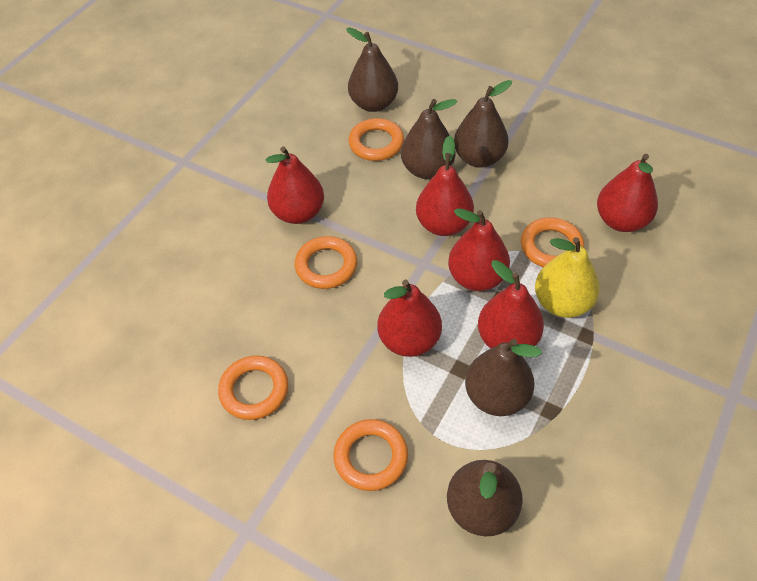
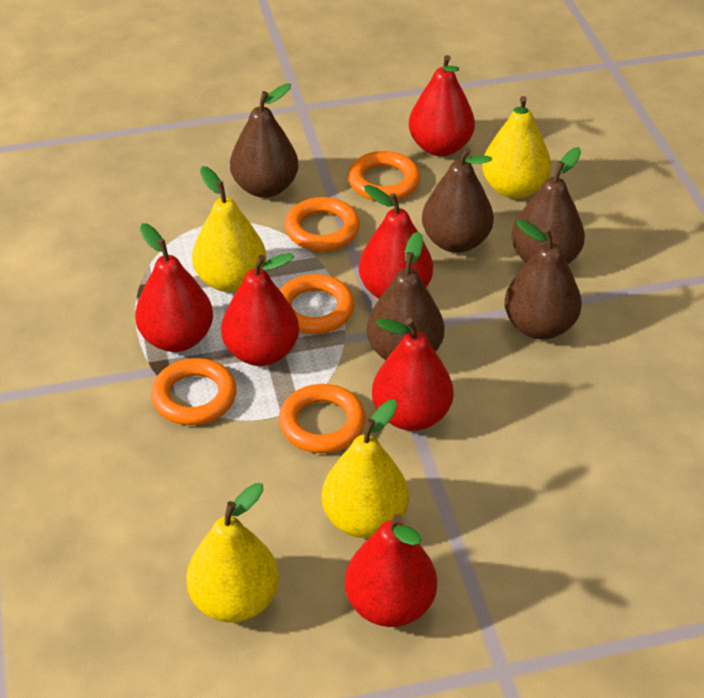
yellow pear: [535,237,600,318] = 1 -> [186,483,279,623] [192,166,266,292] [322,400,409,538] [482,96,551,199] = 4

